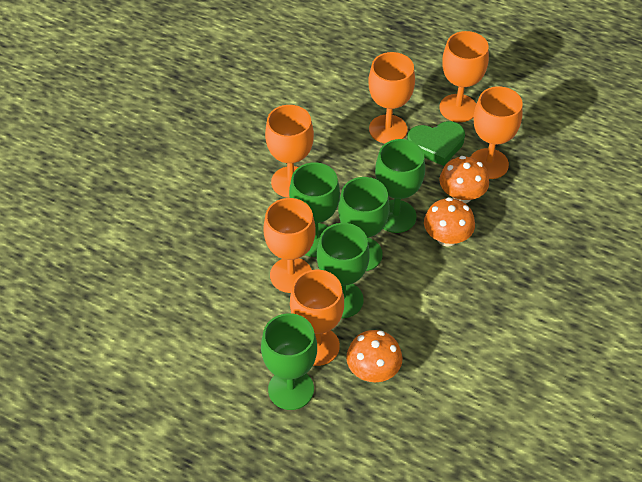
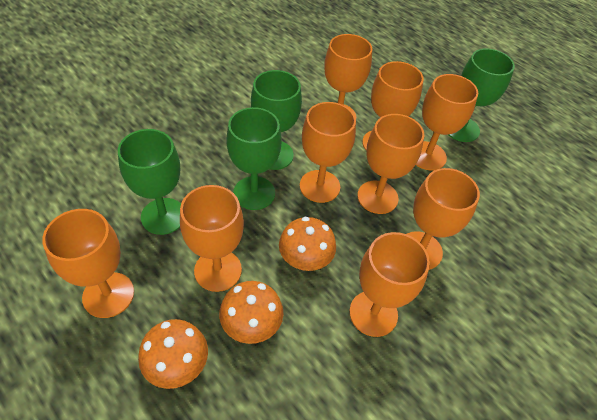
green goblet: [261,313,317,410] [289,162,340,257] [317,223,370,318] [338,177,390,271] [375,139,425,233] = 5 -> [118,129,181,235] [226,107,282,210] [251,70,302,170] [448,48,515,142] = 4
green heart: [407,121,465,166] = 1 -> none = 0
orange goblet: [264,198,316,293] [265,105,314,198] [290,270,344,366] [368,52,415,143] [440,31,489,122] [471,86,523,179] = 6 -> [42,209,134,318] [180,185,244,292] [300,102,356,203] [324,34,372,118] [349,232,430,337] [357,114,424,214] [362,61,424,151] [407,168,480,270] [416,74,478,170] = 9

